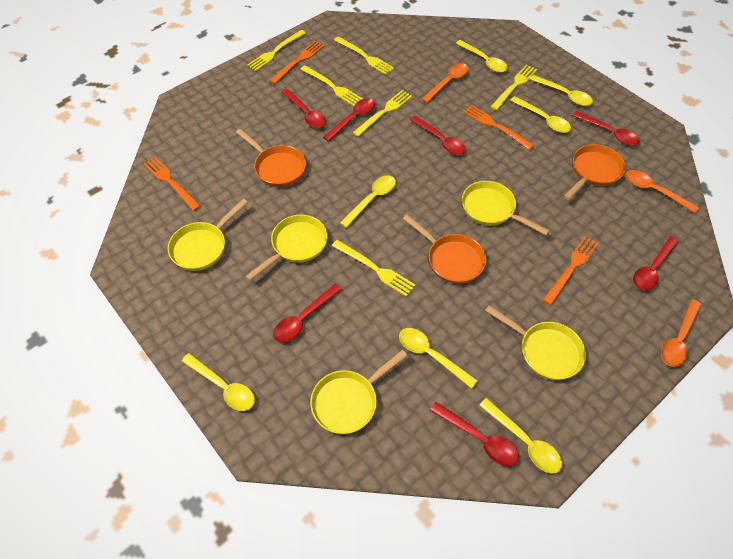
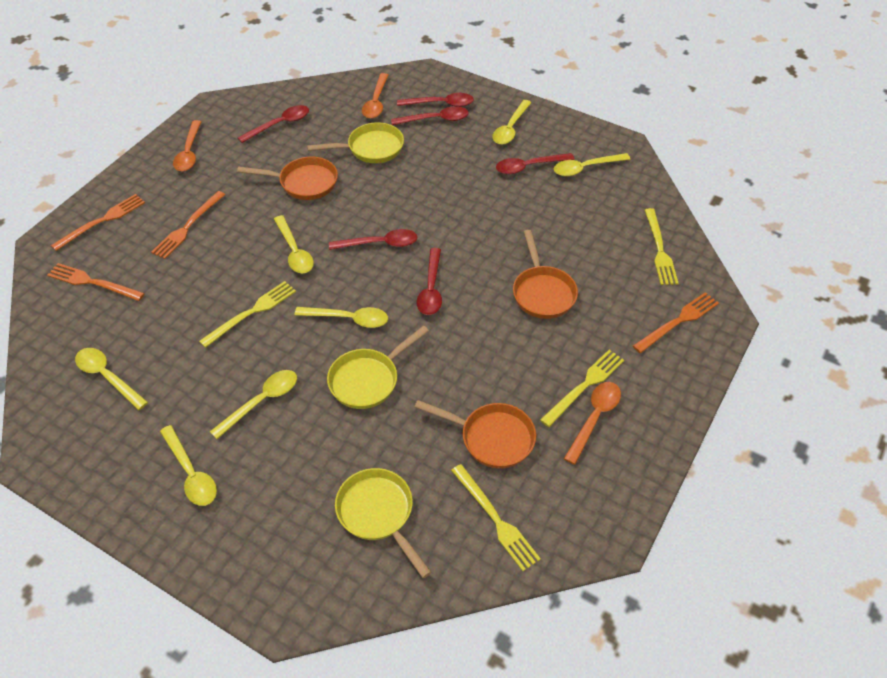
red spoon: [273,283,342,343] [281,89,326,128] [323,98,375,142] [410,116,466,155] [430,402,519,466] [572,111,640,146] [633,236,679,290] = 7 -> [238,105,309,143] [329,229,417,250] [391,106,469,125] [397,93,474,107] [417,248,442,315] [496,153,575,174] = 6
yellow fork: [247,30,306,71] [301,65,363,106] [332,240,415,296] [334,36,394,75] [353,90,412,137] [491,64,537,110] = 6 -> [199,281,296,348] [451,464,541,571] [540,350,624,427] [645,208,679,285] = 4
yellow pan: [168,199,248,271] [245,215,328,281] [310,350,408,434] [462,181,550,235] [485,306,586,380] = 5 -> [307,122,404,163] [327,326,429,409] [335,468,431,578] = 3

